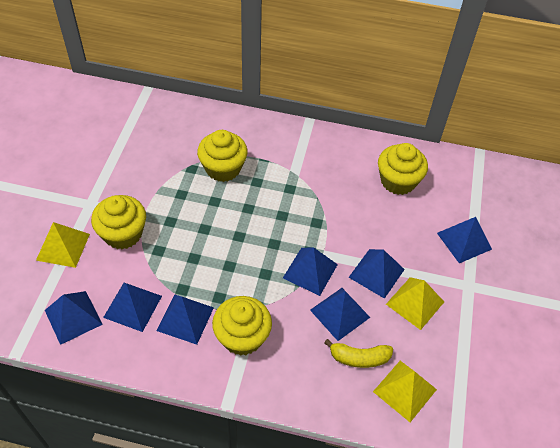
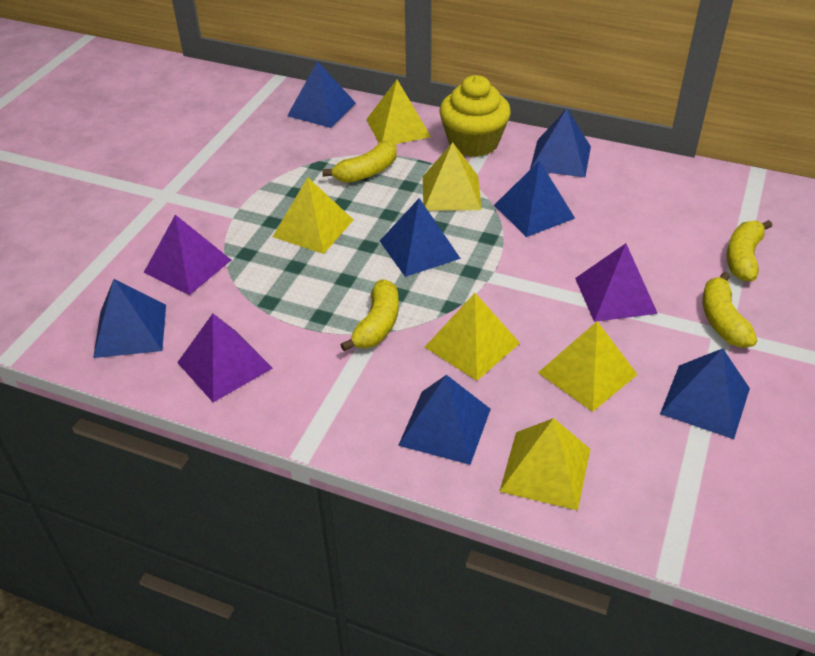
purple pyramid: none = 0 -> [144,215,231,295] [177,314,273,402] [575,243,658,322] = 3
yellow banana: [324,339,393,368] = 1 -> [322,141,397,183] [340,279,399,351] [702,272,757,348] [727,220,772,282] = 4
yellow cupcake: [91,195,146,249] [197,130,248,182] [212,296,272,356] [378,143,428,195] = 4 -> [439,75,511,157] = 1
yellow pyramid: [36,222,90,268] [373,361,437,422] [386,277,444,330] = 3 -> [273,177,353,254] [366,80,431,144] [423,142,482,211] [425,293,520,381] [499,418,590,511] [538,321,638,412] = 6

